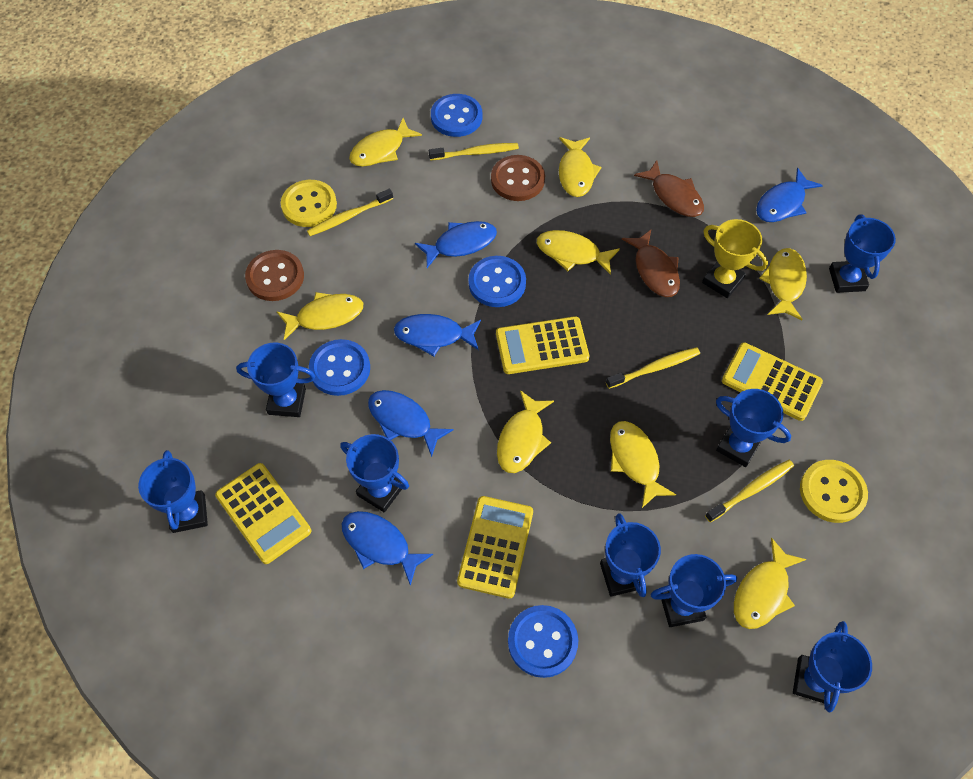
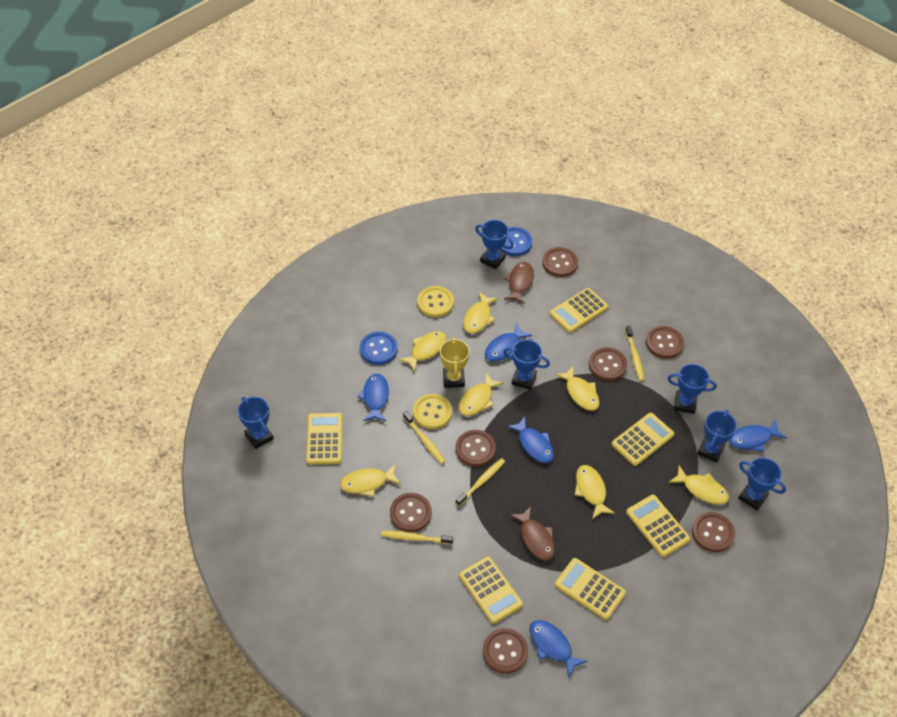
blue button: [309,339,370,396] [431,94,482,137] [468,256,526,307] [508,605,578,678] = 4 -> [360,332,398,365] [500,227,532,256] = 2
blue trophy: [138,450,208,533] [236,343,315,417] [340,434,409,513] [600,513,661,597] [651,554,737,627] [716,389,791,467] [793,621,872,713] [829,214,896,293] = 8 -> [238,397,274,449] [475,220,514,269] [503,339,550,390] [667,364,717,414] [697,410,737,463] [738,458,786,510] = 6
brown button: [245,250,304,301] [491,155,545,201] = 2 -> [390,493,432,532] [455,430,496,467] [483,628,528,674] [542,247,578,277] [589,347,627,381] [646,326,684,359] [692,512,735,552] = 7
yellow calculator: [215,463,311,564] [457,496,533,599] [496,316,589,374] [722,343,823,421] = 4 -> [306,413,343,465] [459,556,523,624] [550,288,608,333] [555,558,626,620] [611,413,674,466] [626,494,690,557] = 6
yellow fish: [276,292,363,340] [349,118,422,167] [497,390,554,473] [537,230,620,275] [559,137,602,197] [610,421,676,508] [734,538,806,629] [759,248,807,320] = 8 -> [340,464,401,497] [399,331,446,372] [459,372,504,416] [463,292,498,334] [555,366,600,411] [575,465,615,519] [669,465,729,505] = 7

